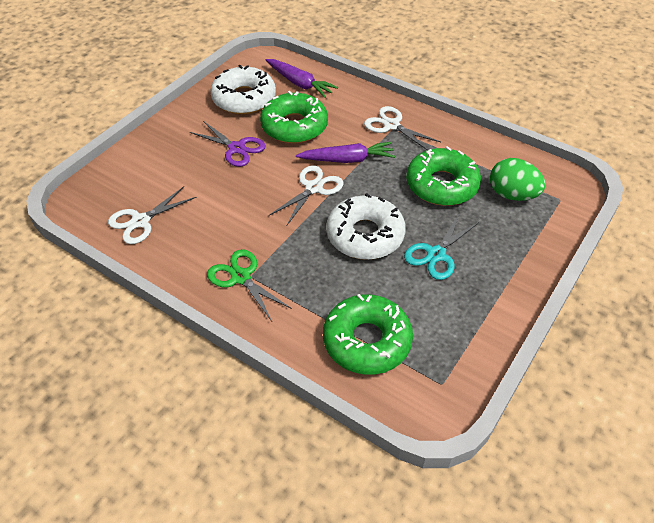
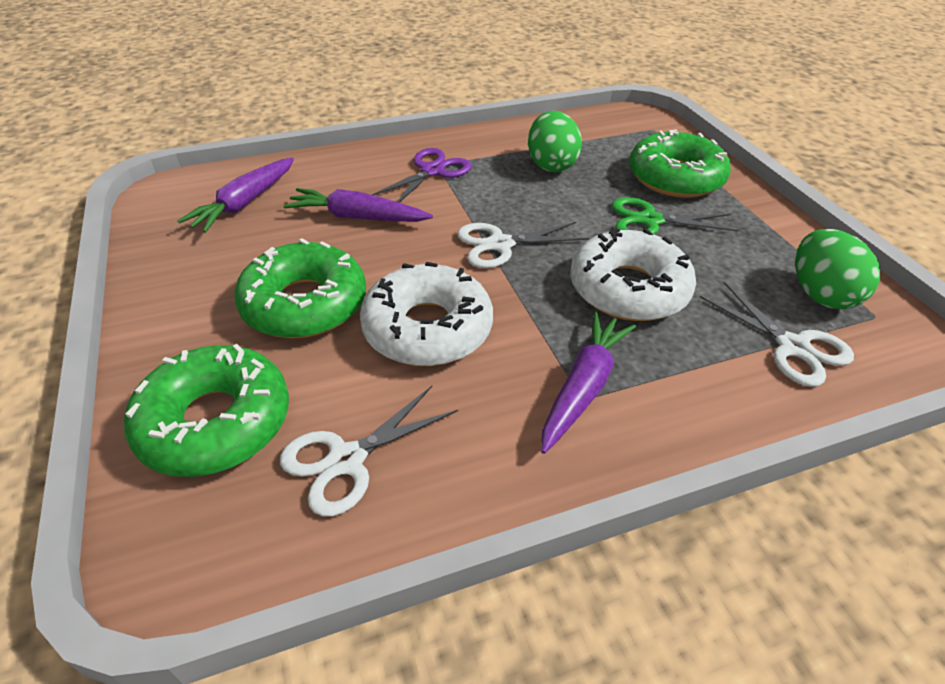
green egg: [490,158,546,201] = 1 -> [528,111,582,172] [795,229,880,309] = 2
purple carrot: [266,59,338,98] [296,142,395,163] = 2 -> [178,158,294,233] [283,188,433,222] [541,311,636,454] = 3
turquoise scissors: [404,214,479,280] = 1 -> none = 0

